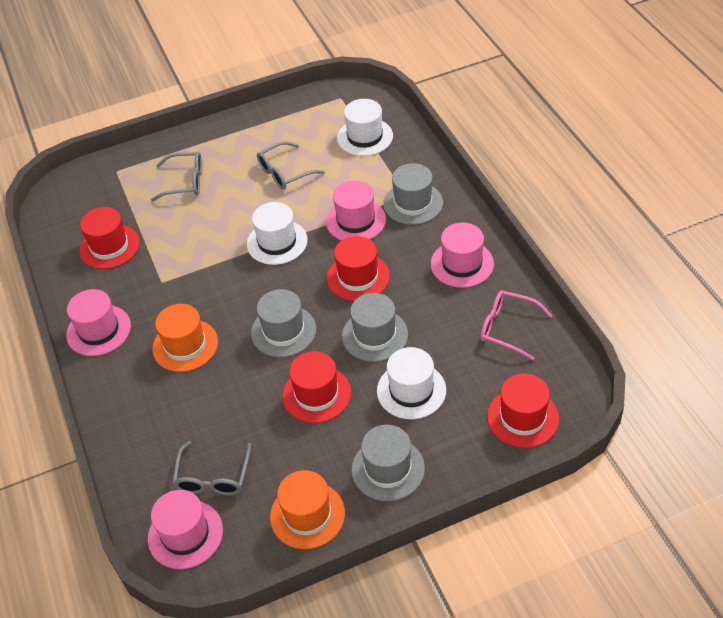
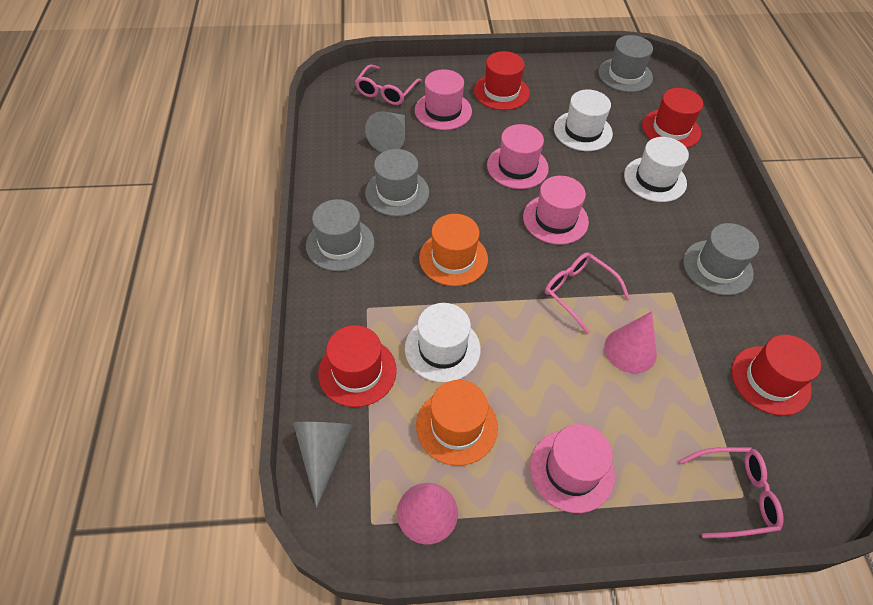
grey cone: none = 0 -> [293,422,353,508] [365,111,405,152] = 2
grey glasses: [151,152,202,202] [172,441,251,496] [257,141,325,189] = 3 -> none = 0
pink cone: none = 0 -> [397,483,458,545] [604,311,657,373] = 2
pink glasses: [481,291,552,360] = 1 -> [355,64,422,105] [545,252,630,334] [679,447,784,538] = 3

